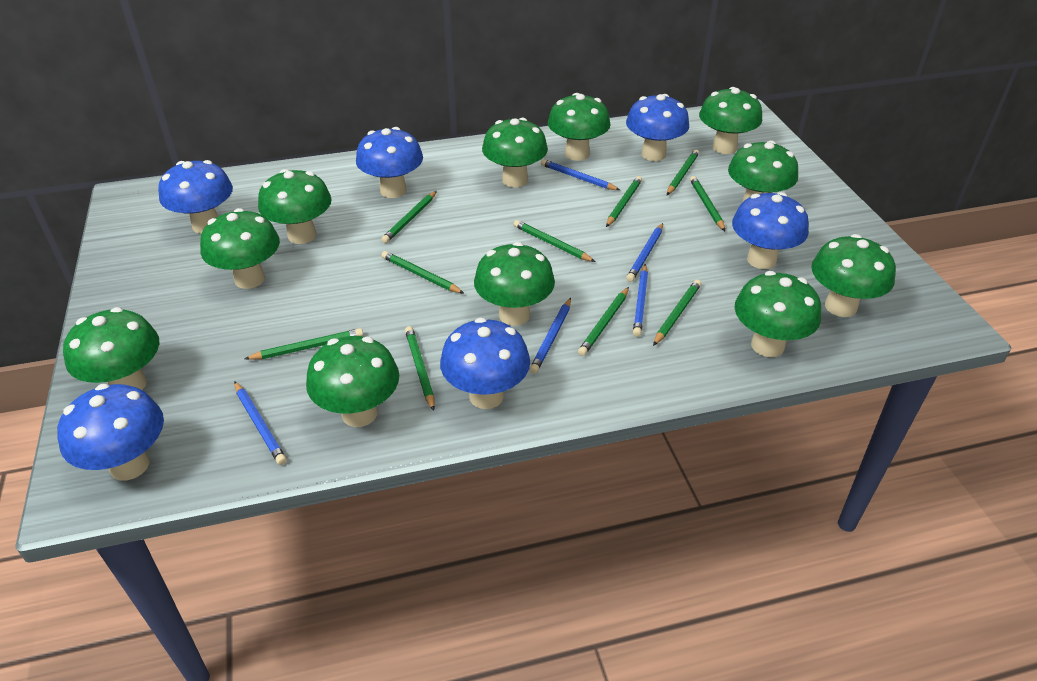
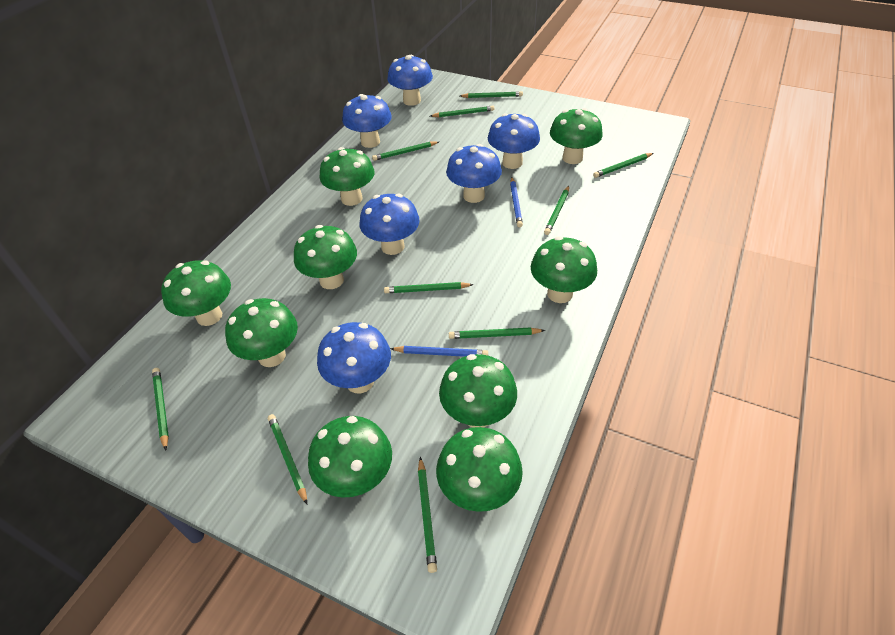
blue pencil: [234,381,287,465] [530,298,571,374] [541,159,620,190] [626,223,663,282] [633,264,648,337] = 5 -> [390,346,488,357] [510,177,523,227] = 2
green mushroom: [63,307,159,390] [200,208,280,289] [258,169,331,244] [306,336,399,427] [474,242,555,326] [482,118,548,188] [547,93,610,161] [699,87,762,154] [728,141,798,202] [734,271,821,357] [811,234,896,317] = 11 -> [161,260,231,326] [225,298,298,367] [294,225,357,289] [308,416,392,497] [320,147,375,206] [436,427,523,512] [439,354,517,428] [531,236,597,303] [550,108,603,164] = 9

